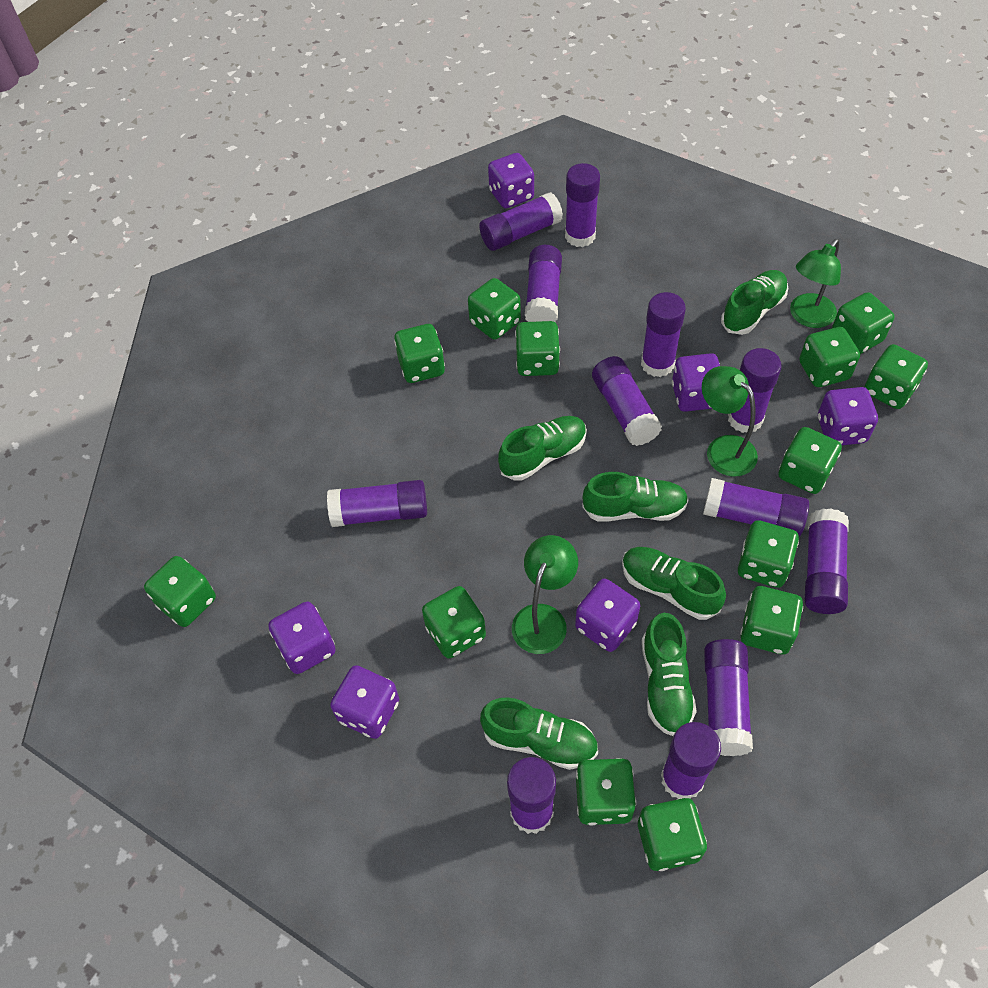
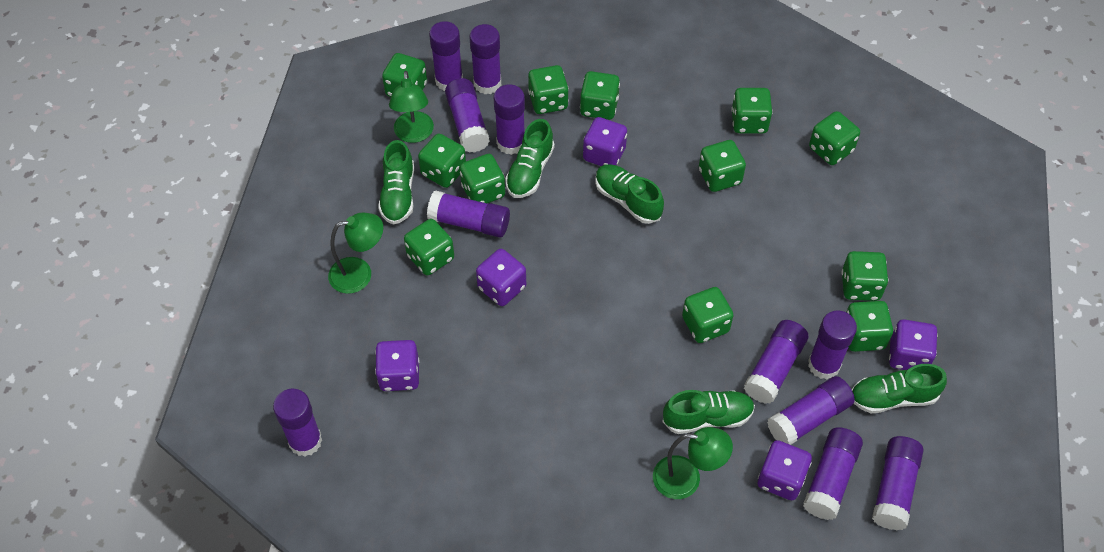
green dice: [144,556,216,627] [394,324,445,383] [422,586,486,658] [468,278,521,340] [515,321,560,376] [576,758,636,825] [638,798,707,871] [738,520,799,588] [740,586,803,655] [778,427,842,494] [799,327,860,387] [832,292,894,354] [865,344,928,409] = 13 -> [382,53,427,97] [404,219,454,275] [418,134,466,188] [460,154,505,203] [528,65,569,114] [580,71,620,120] [682,287,734,343] [699,140,746,192] [731,88,773,134] [809,111,860,165] [842,251,888,301] [846,301,893,352] = 12
green shoe: [480,697,598,770] [498,416,587,481] [582,472,689,521] [622,547,726,620] [642,613,697,736] [721,270,788,335] = 6 -> [378,140,414,225] [505,119,555,198] [595,164,664,224] [662,390,755,434] [852,364,947,413] = 5
purple dice: [268,602,336,674] [330,665,399,739] [488,153,534,208] [575,579,640,652] [672,353,720,412] [818,387,878,445] = 6 -> [375,340,419,391] [476,249,526,306] [583,117,627,166] [758,440,812,500] [889,319,938,370] = 5
purple glue stick: [327,480,427,527] [479,192,563,251] [507,757,556,834] [525,245,562,322] [565,163,600,247] [592,356,662,446] [641,292,686,377] [661,722,721,799] [703,478,809,536] [704,639,753,756] [728,348,782,433] [805,508,849,614] = 12 -> [273,389,322,457] [427,190,510,238] [429,21,463,91] [445,78,490,153] [469,24,501,94] [494,84,525,155] [744,320,808,404] [767,376,855,445] [803,427,863,520] [808,310,857,379] [872,436,923,530] = 11

